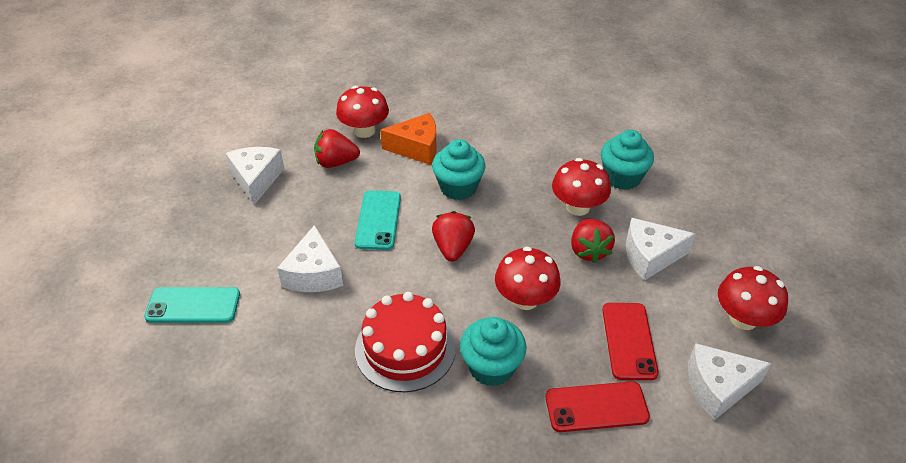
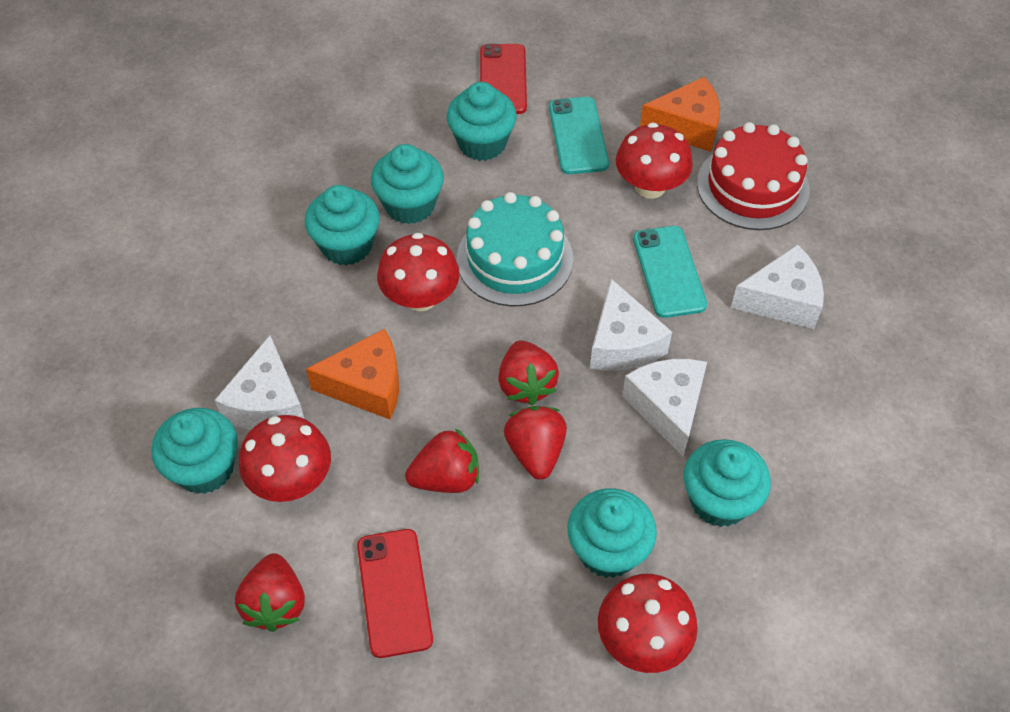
orange cheese: [380,113,437,165] = 1 -> [306,329,399,419] [640,77,720,152] = 2
red strawberry: [314,129,360,168] [432,211,475,262] [571,219,615,263] = 3 -> [235,553,305,632] [405,428,479,493] [498,340,559,405] [504,406,567,480] = 4
turquoise cake: none = 0 -> [457,192,573,306] = 1
turquoise cupcake: [432,139,486,200] [460,317,527,387] [601,130,654,190] = 3 -> [151,408,238,494] [305,185,380,266] [371,144,444,224] [447,82,517,161] [567,488,657,578] [684,439,771,527] = 6

